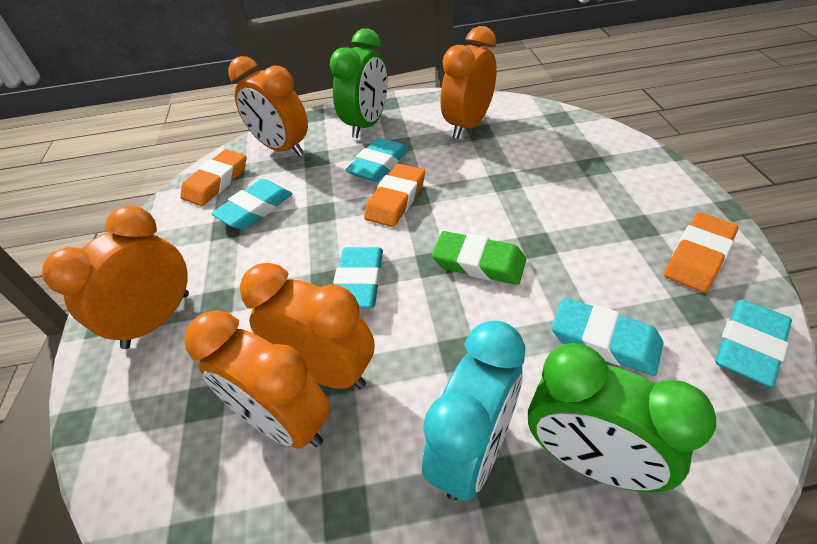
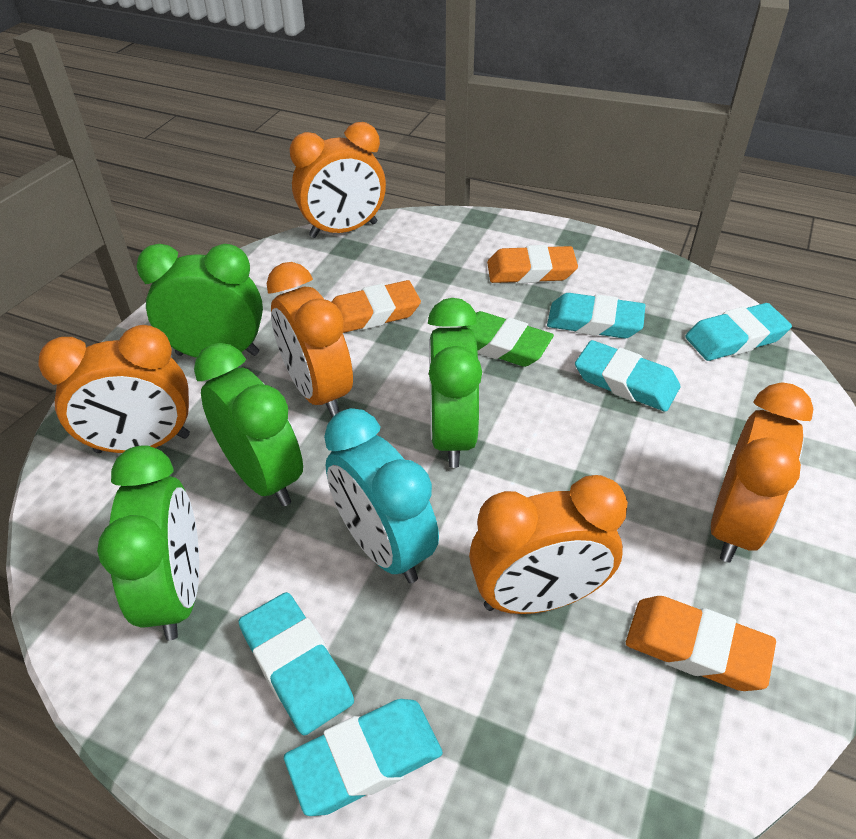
green clock: [330,28,388,138] [528,343,716,492] = 2 -> [97,445,199,640] [136,244,263,358] [194,343,303,506] [428,298,482,468] = 4

